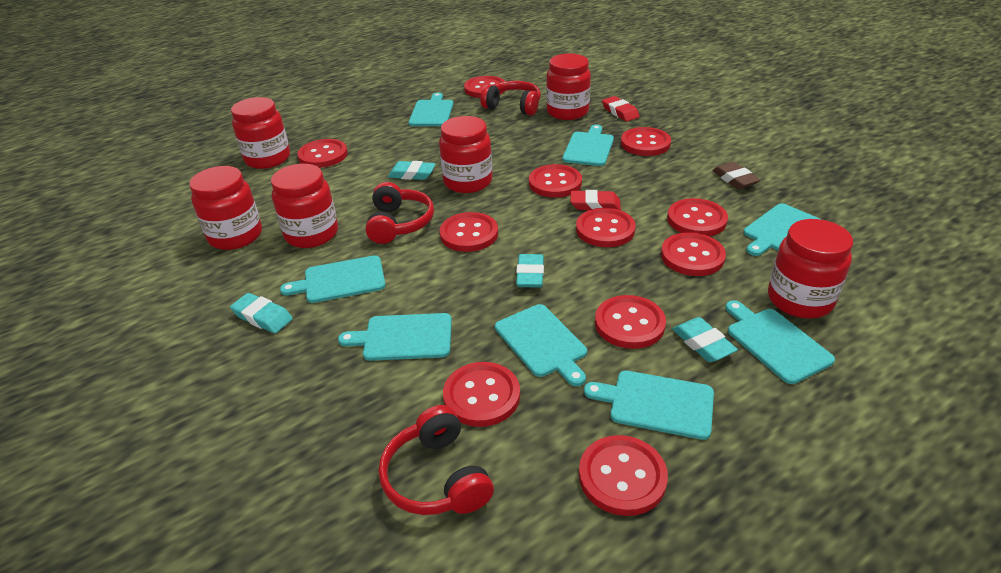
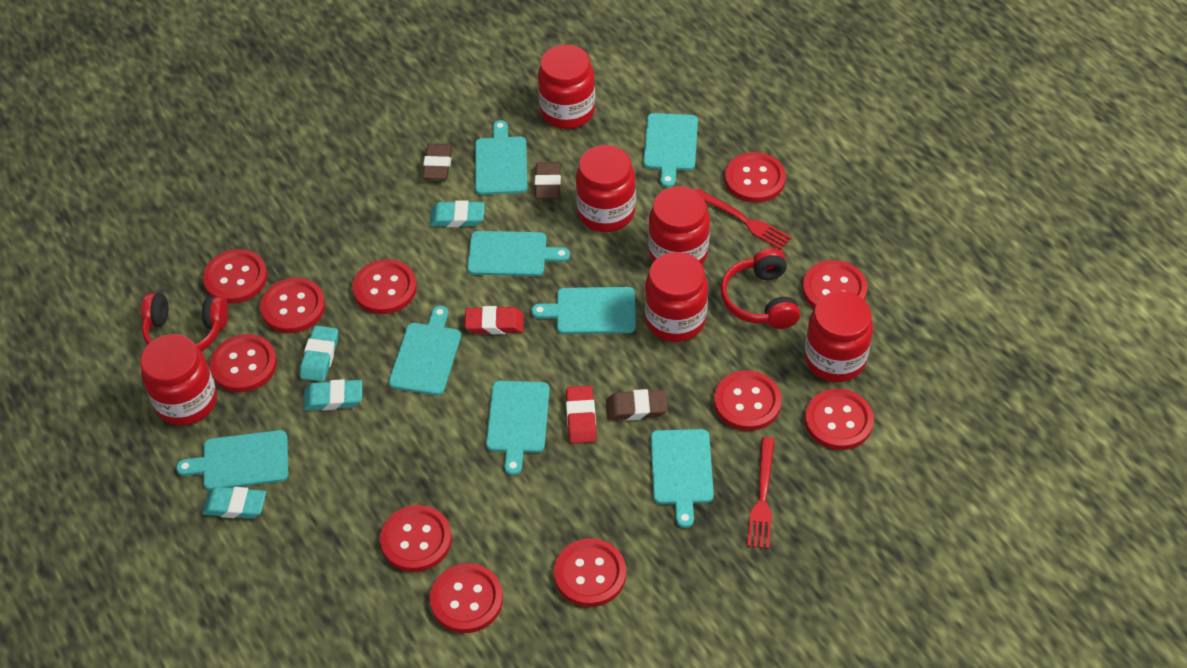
brown eraser: [712,162,760,189] = 1 -> [422,144,452,180] [535,162,561,199] [606,389,668,420] = 3
red fork: none = 0 -> [696,188,792,250] [747,437,775,549] = 2
red headphones: [365,182,434,244] [379,405,494,515] [480,81,541,116] = 3 -> [141,293,229,352] [720,248,800,329] = 2

